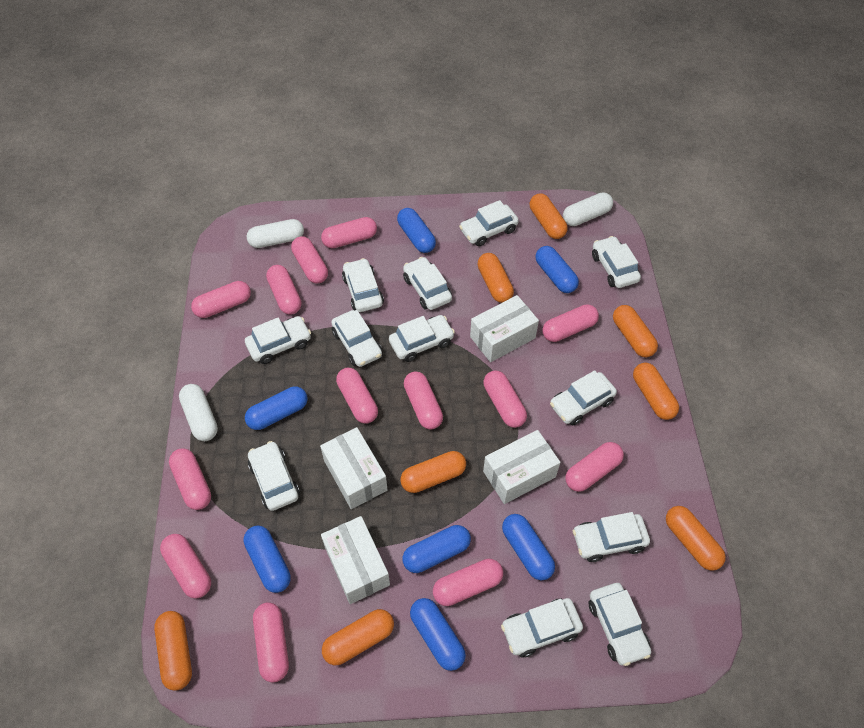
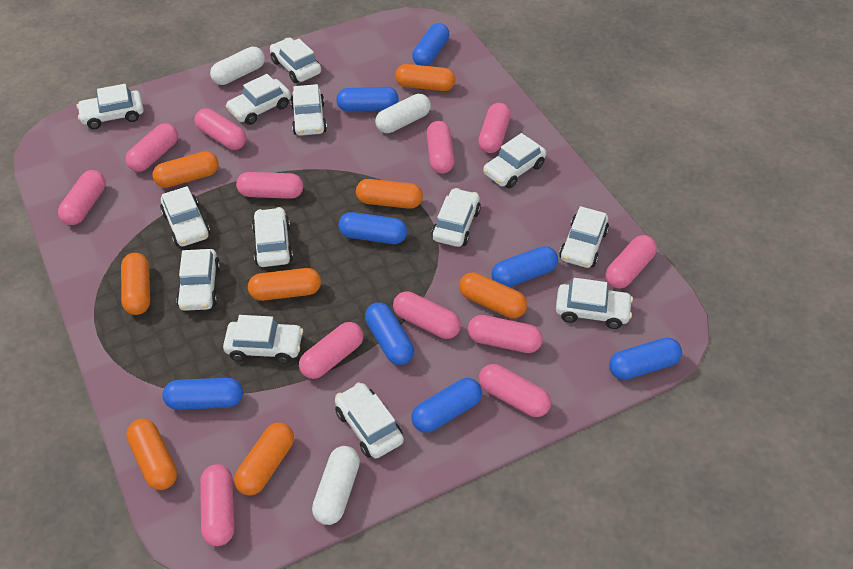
blue capsule: [243,525,291,593] [245,386,307,430] [397,208,436,253] [402,525,471,573] [410,598,466,671] [502,514,555,580] [535,246,579,293] = 7 -> [163,378,243,410] [336,87,399,112] [339,212,407,244] [365,303,414,365] [411,378,482,433] [412,23,449,66] [492,246,558,287] [609,337,682,380] = 8
pink capsule: [160,534,211,598] [169,448,211,510] [191,281,251,318] [253,602,289,683] [266,265,301,315] [291,236,328,283] [321,217,377,248] [336,368,378,424] [404,371,443,430] [433,559,503,606] [484,371,527,428] [542,304,599,342] [565,442,624,492] = 13 -> [58,170,106,225] [125,123,178,172] [194,108,246,150] [200,464,234,546] [236,172,303,199] [299,322,364,379] [393,291,461,339] [427,121,454,173] [468,315,543,353] [478,103,511,153] [479,364,551,417] [606,235,657,289] = 12
white box: [320,427,388,509] [321,516,390,604] [470,295,539,362] [483,430,560,504] = 4 -> none = 0
white car: [245,316,311,364] [248,441,300,511] [331,310,382,367] [342,258,384,312] [389,315,455,362] [403,257,452,310] [459,200,519,246] [501,598,583,657] [550,370,617,425] [573,512,650,562] [588,583,651,666] [592,236,641,288] = 12 -> [77,84,144,129] [160,186,210,246] [176,249,221,311] [223,315,303,364] [226,74,291,125] [252,207,293,267] [270,38,321,83] [290,84,327,136] [335,382,404,459] [431,188,481,247] [483,133,546,188] [556,278,633,329] [559,206,609,268] = 13

